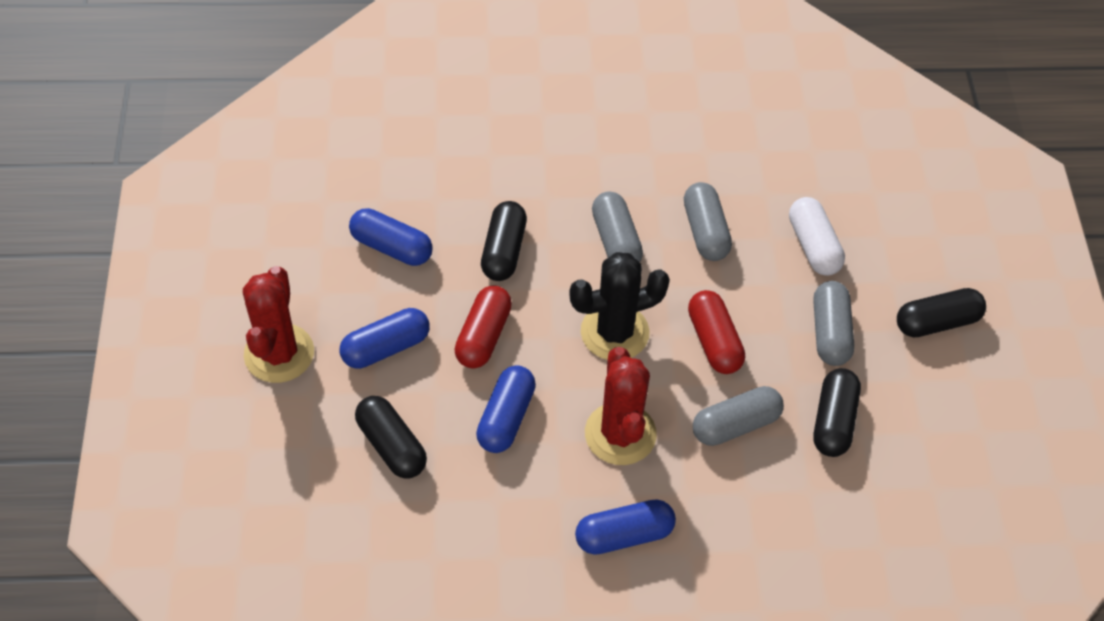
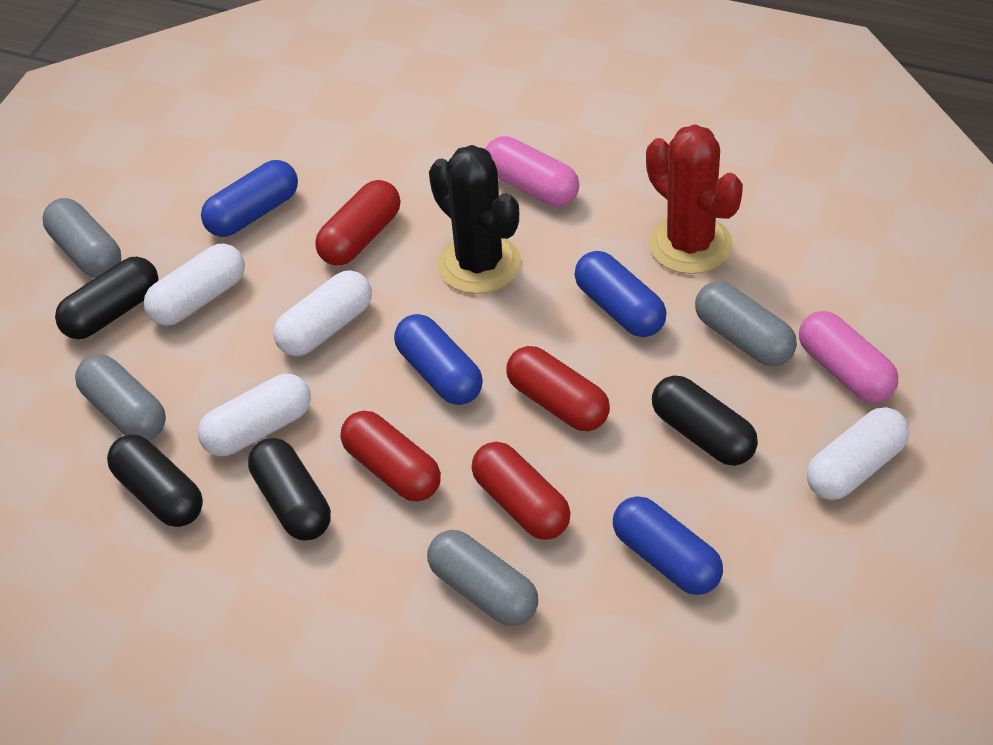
pink capsule: none = 0 -> [486,136,579,207] [799,311,898,403] = 2
red cactus: [243,266,314,383] [585,347,657,465] = 2 -> [646,124,743,274] = 1
red capsule: [455,286,512,369] [688,290,745,374] = 2 -> [315,180,400,266] [341,411,441,501] [472,442,571,540] [506,346,610,431] = 4
white capsule: [789,197,845,276] = 1 -> [143,243,245,326] [198,374,311,456] [273,270,372,356] [807,407,909,500] = 4

